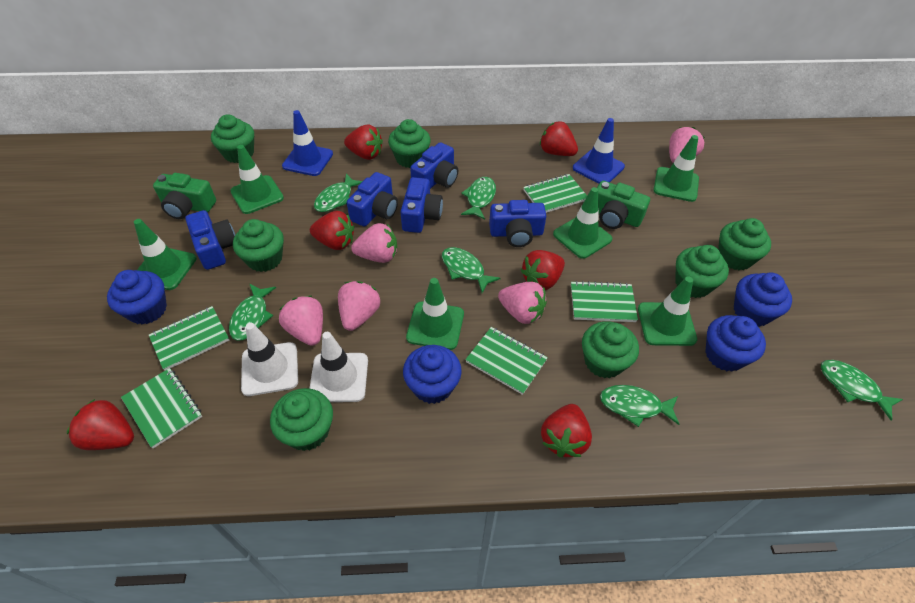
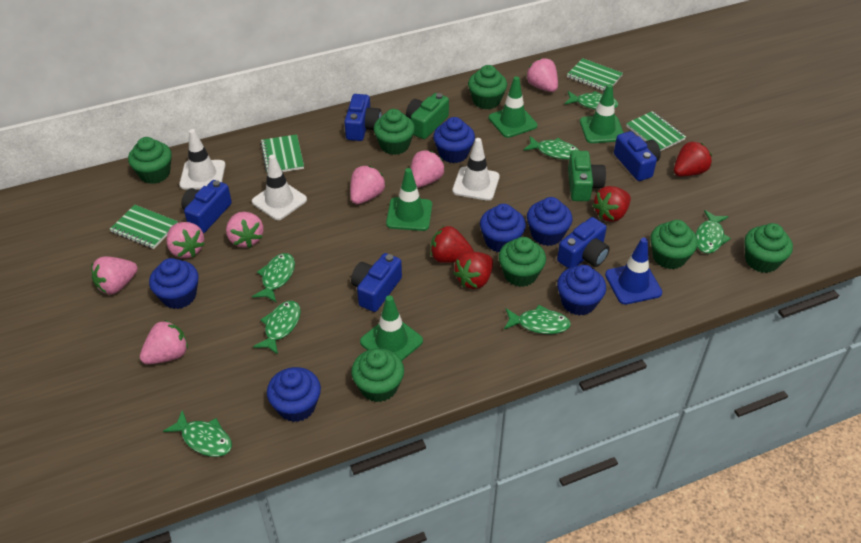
blue cupcake: [107,270,167,324] [403,345,462,404] [705,315,766,372] [734,273,792,327] = 4 -> [149,258,199,309] [267,367,321,422] [433,117,475,163] [480,204,526,252] [527,197,572,246] [557,265,606,316] = 6
blue traffic cone: [282,110,333,176] [573,118,625,183] = 2 -> [605,238,662,305] = 1
green fish: [229,284,276,341] [314,174,363,212] [442,247,501,293] [461,177,496,220] [600,385,679,427] [821,360,903,421] = 6 -> [163,410,232,457] [252,253,295,303] [253,301,301,355] [504,305,571,334] [523,136,579,160] [565,91,618,110] [695,210,731,253] = 7
green notebook: [121,368,202,448] [149,306,229,370] [465,327,548,395] [523,174,587,213] [571,281,638,322] = 5 -> [110,205,178,249] [260,134,304,172] [567,58,623,91] [626,111,686,151] = 4
green traffic cone: [134,219,197,290] [230,145,284,214] [406,278,464,350] [553,187,612,259] [638,276,697,346] [654,135,699,202] = 6 -> [360,295,423,361] [386,168,432,231] [489,76,538,138] [580,84,624,143] = 4
pink strawberry: [279,295,323,346] [338,281,380,331] [351,223,397,263] [498,282,547,324] [669,127,705,163] = 5 -> [91,256,138,295] [140,320,188,364] [166,222,204,258] [226,212,264,248] [350,166,386,204] [411,150,445,188] [526,58,558,92] = 7
red strawberry: [67,399,134,450] [310,211,354,250] [344,125,383,160] [521,250,565,290] [540,121,578,156] [541,404,592,457] = 6 -> [431,226,474,263] [454,252,493,289] [593,186,631,222] [674,141,712,176] = 4
white traffic cone: [241,323,298,396] [309,332,368,402] = 2 -> [179,129,226,189] [252,155,307,220] [452,138,500,201] = 3

